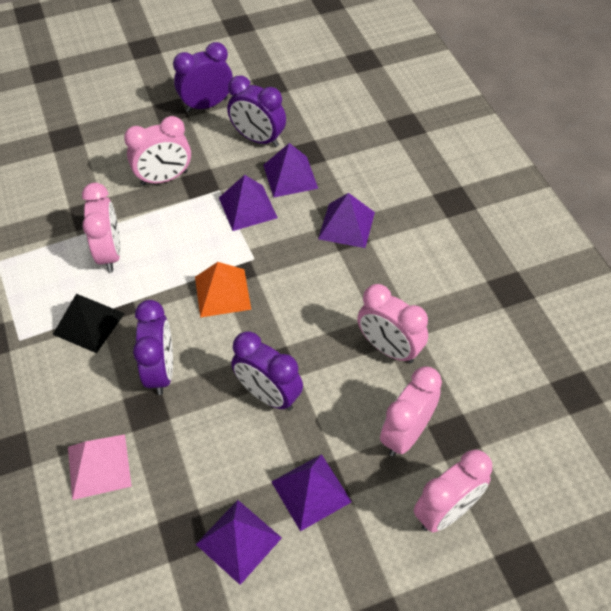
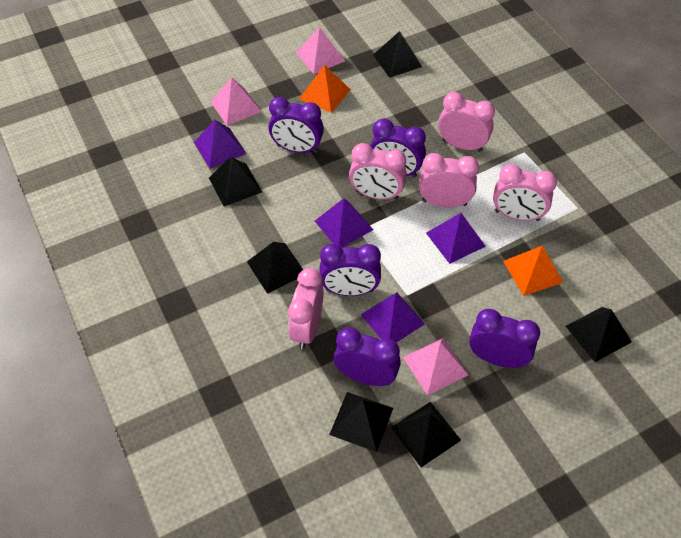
black pyramid: [53,294,125,353] = 1 -> [209,157,262,206] [247,242,303,294] [329,392,393,452] [373,31,422,78] [391,402,461,467] [566,307,632,362] = 6
orange pyramid: [195,262,251,318] = 1 -> [299,65,351,113] [503,246,563,296] = 2
pink pyramid: [68,434,132,500] = 1 -> [210,77,262,126] [296,27,345,74] [403,338,468,396] = 3
purple clock: [133,300,173,395] [173,42,233,112] [227,76,286,147] [231,331,303,411] = 4 -> [268,97,324,153] [319,243,381,296] [333,327,401,386] [370,118,426,177] [469,309,540,368] = 5
purple pyramid: [196,500,282,585] [219,175,278,231] [263,143,318,198] [271,454,352,531] [318,193,375,248] = 5 -> [194,120,246,168] [315,198,373,248] [361,292,425,343] [426,213,486,264] = 4

